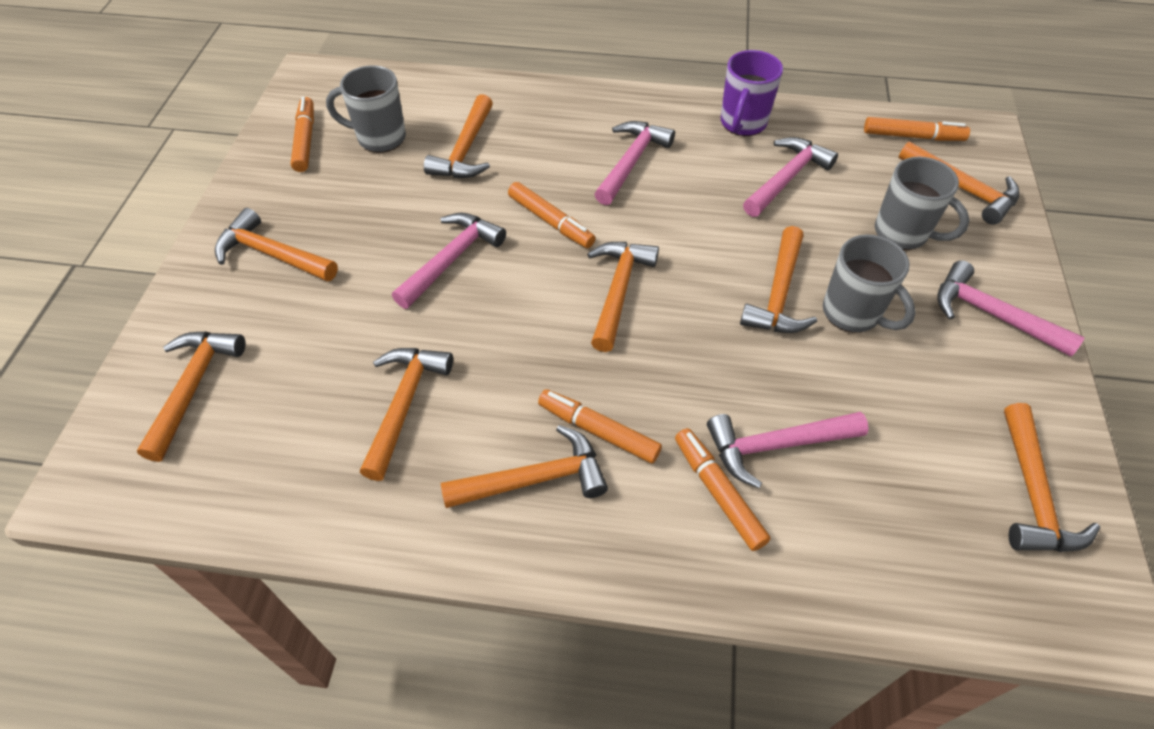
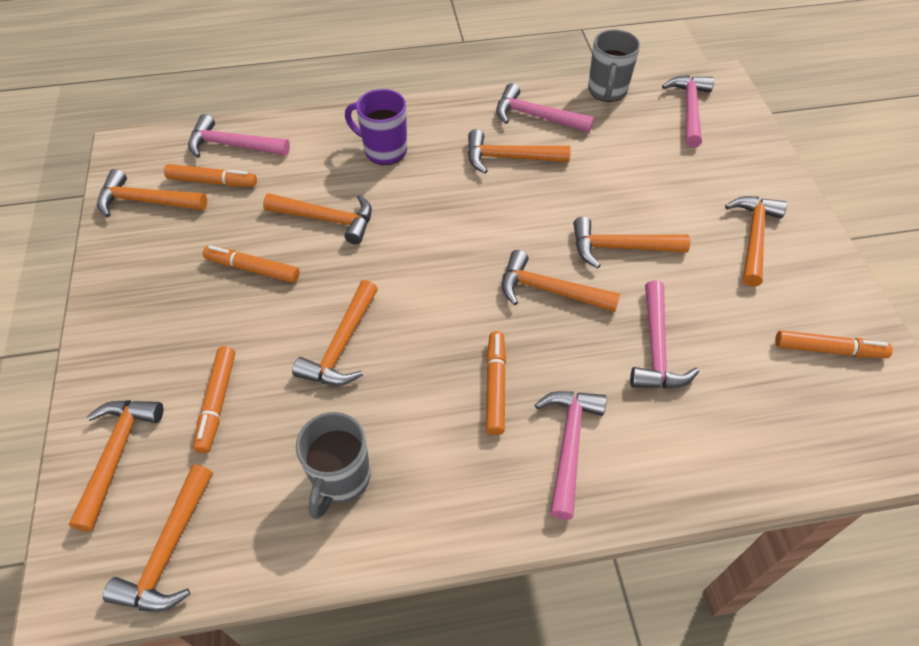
grey mug: [326,65,406,153] [823,234,916,333] [875,157,970,250] = 3 -> [296,412,370,519] [588,29,640,102] = 2

